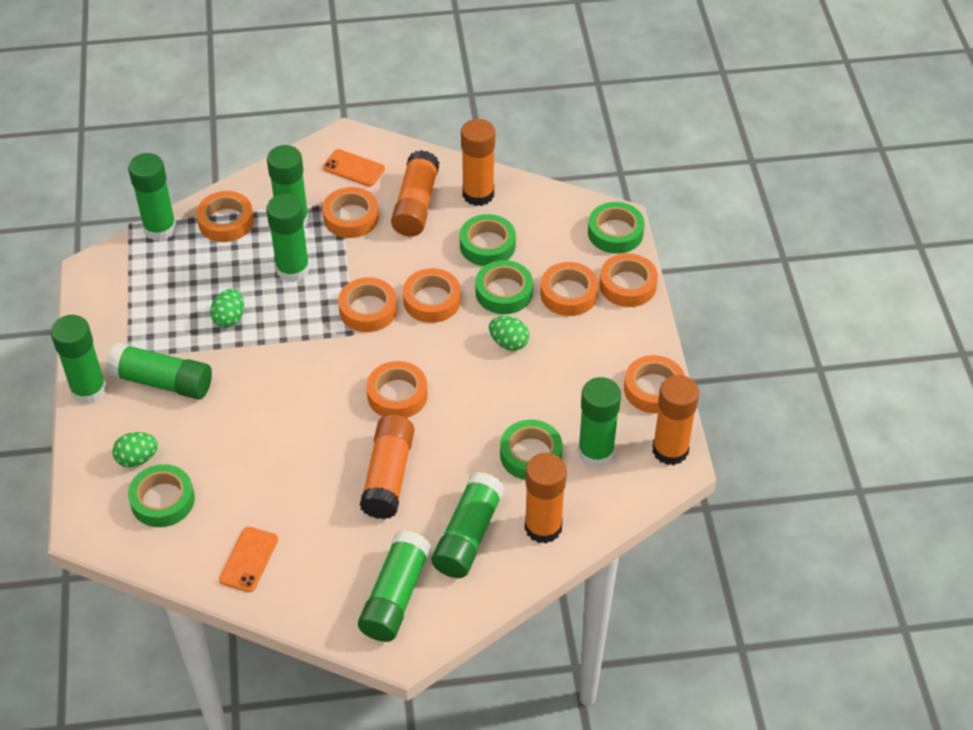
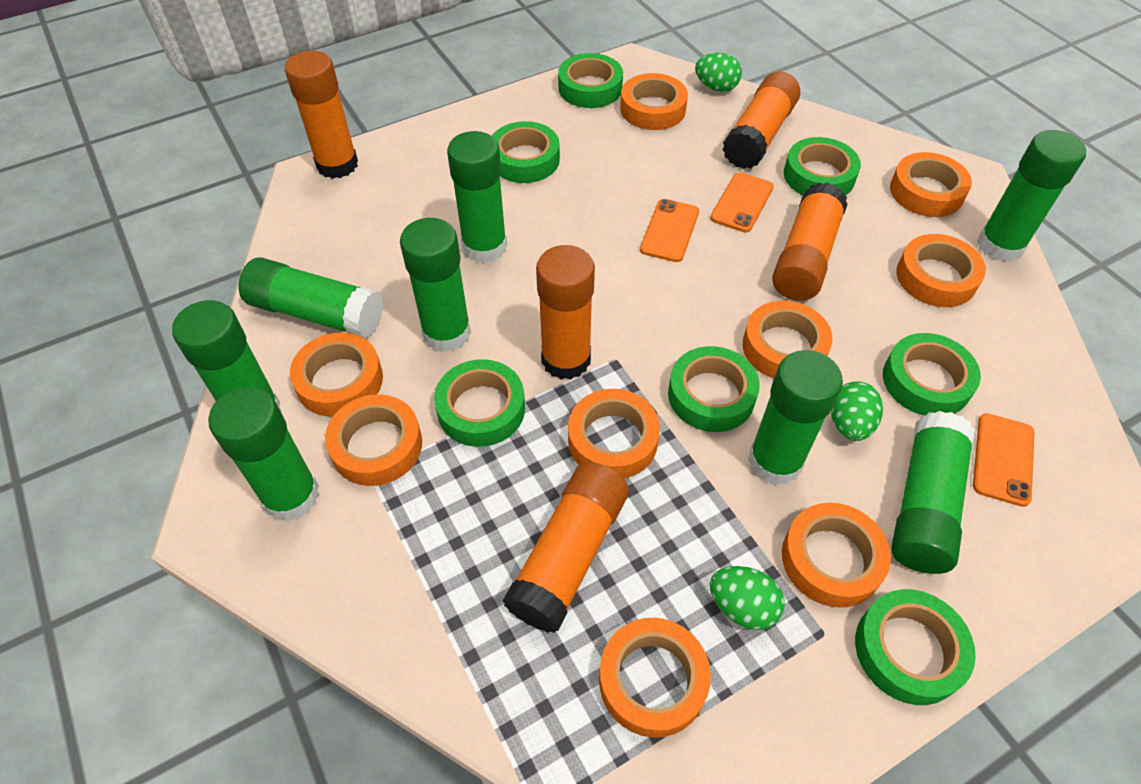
green tape: [128,464,195,527] [460,214,516,266] [475,260,533,314] [500,420,563,480] [588,202,645,254] = 5 -> [434,359,525,447] [492,121,560,183] [558,53,623,108] [668,346,760,432] [784,137,861,195] [855,589,976,705] [883,333,981,416] = 7
orange phone: [219,527,278,592] [323,149,385,187] = 2 -> [640,199,699,262] [710,172,774,233] [973,413,1035,507] = 3
orange tape: [196,191,254,242] [323,187,379,238] [338,277,397,332] [367,361,428,418] [403,268,461,323] [540,262,598,316] [599,253,658,307] [624,355,685,413] = 8 -> [290,332,383,417] [325,394,422,486] [568,389,660,479] [599,618,711,738] [620,73,688,130] [743,301,833,379] [782,503,891,608] [890,152,972,217] [896,234,986,307] = 9

